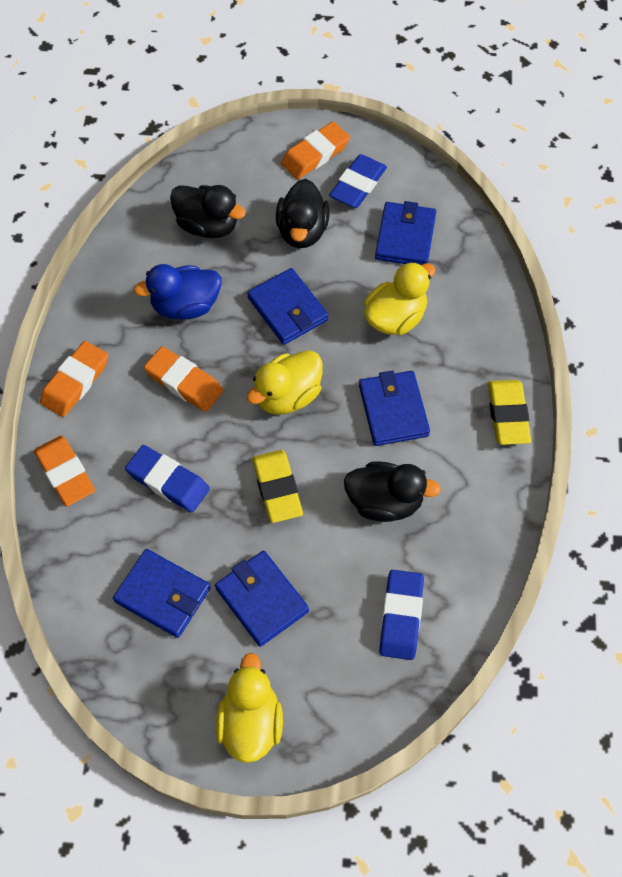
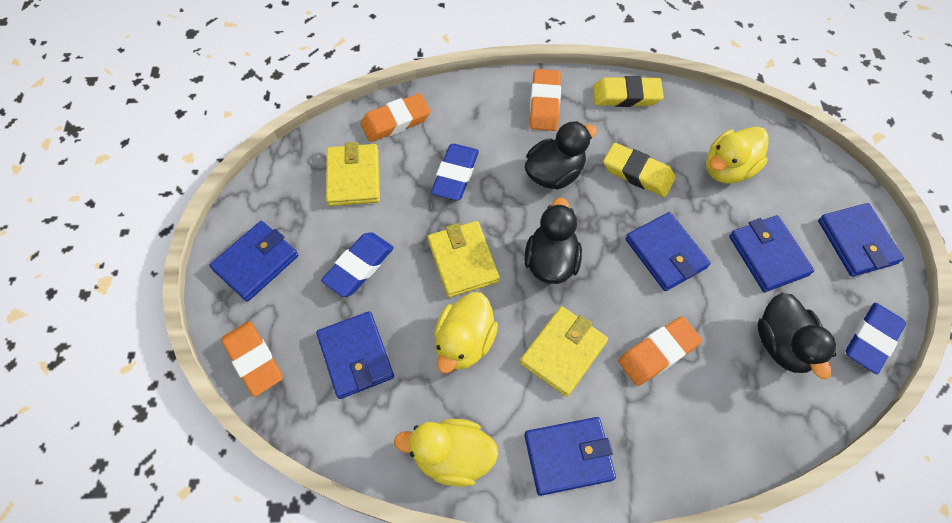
blue duck: [133,264,221,319] = 1 -> none = 0
blue wallet: [113,549,211,638] [215,551,309,647] [247,268,328,345] [359,370,430,446] [375,201,436,265] = 5 -> [209,221,298,302] [316,311,394,399] [524,417,616,496] [625,212,711,291] [729,215,814,292] [818,203,904,277] = 6
yellow wallet: none = 0 -> [326,142,380,206] [428,221,500,298] [520,306,608,397] = 3

